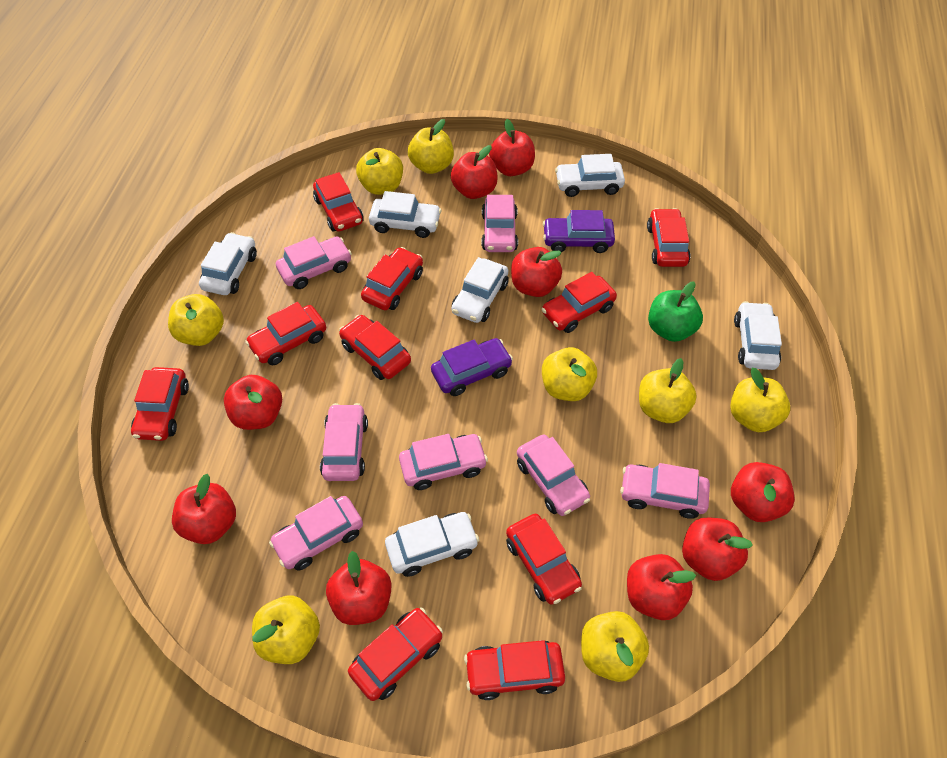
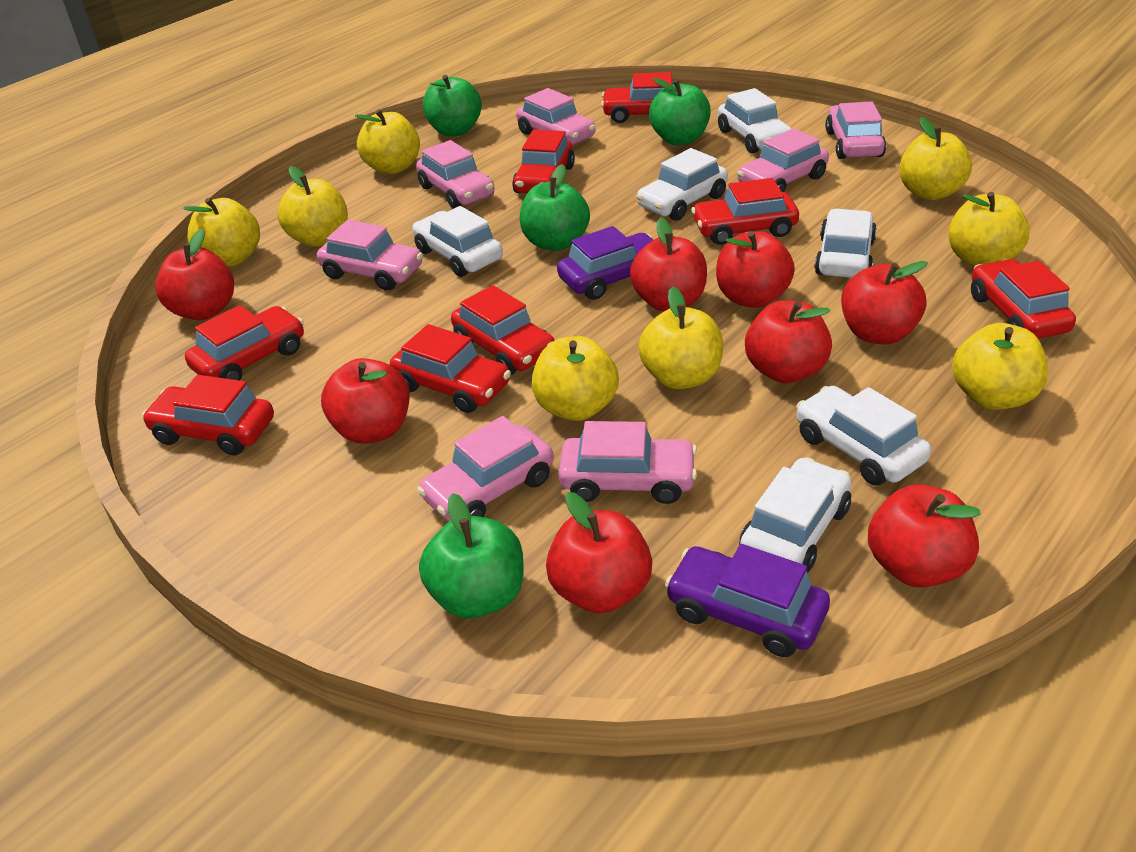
green apple: [648,282,703,342] = 1 -> [419,493,524,618] [422,75,482,136] [520,164,590,251] [649,78,711,145] = 4
red apple: [172,474,236,544] [224,375,282,430] [326,551,392,625] [451,145,498,199] [489,119,535,176] [511,247,562,297] [627,554,696,620] [682,517,753,581] [731,462,795,522] = 9 -> [155,229,234,320] [321,358,410,444] [546,492,652,613] [630,218,707,312] [716,231,795,308] [745,300,832,383] [841,261,928,344] [868,484,981,588] = 8
red car: [131,367,189,441] [245,302,326,365] [313,172,364,232] [339,315,411,380] [348,608,443,701] [361,247,423,310] [464,640,565,700] [506,514,582,605] [542,272,617,333] [647,208,690,267] = 10 -> [142,375,274,455] [185,305,304,380] [390,324,511,413] [451,285,555,375] [512,130,575,193] [601,72,674,123] [691,178,799,245] [971,259,1076,339] = 8

